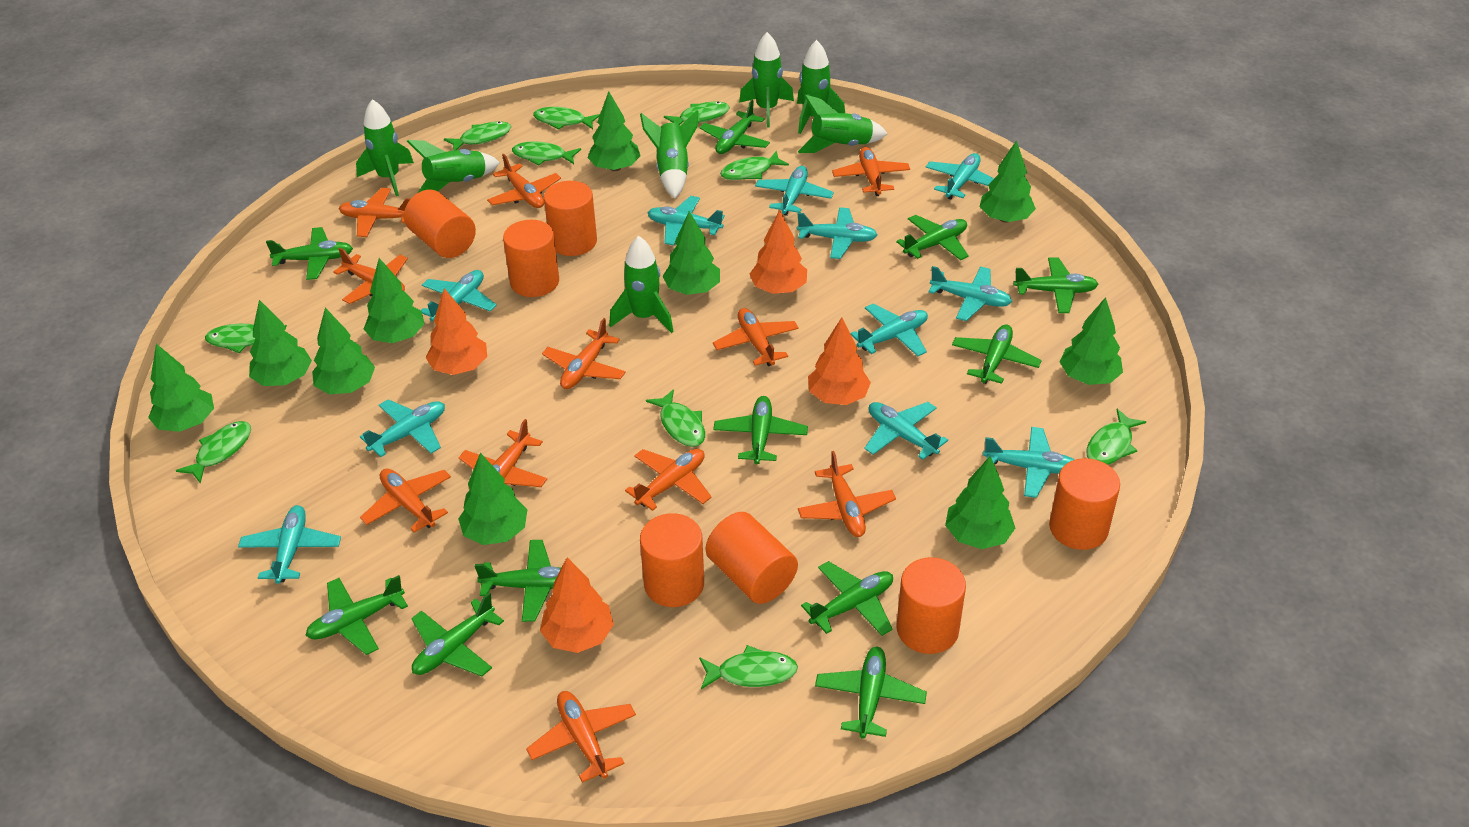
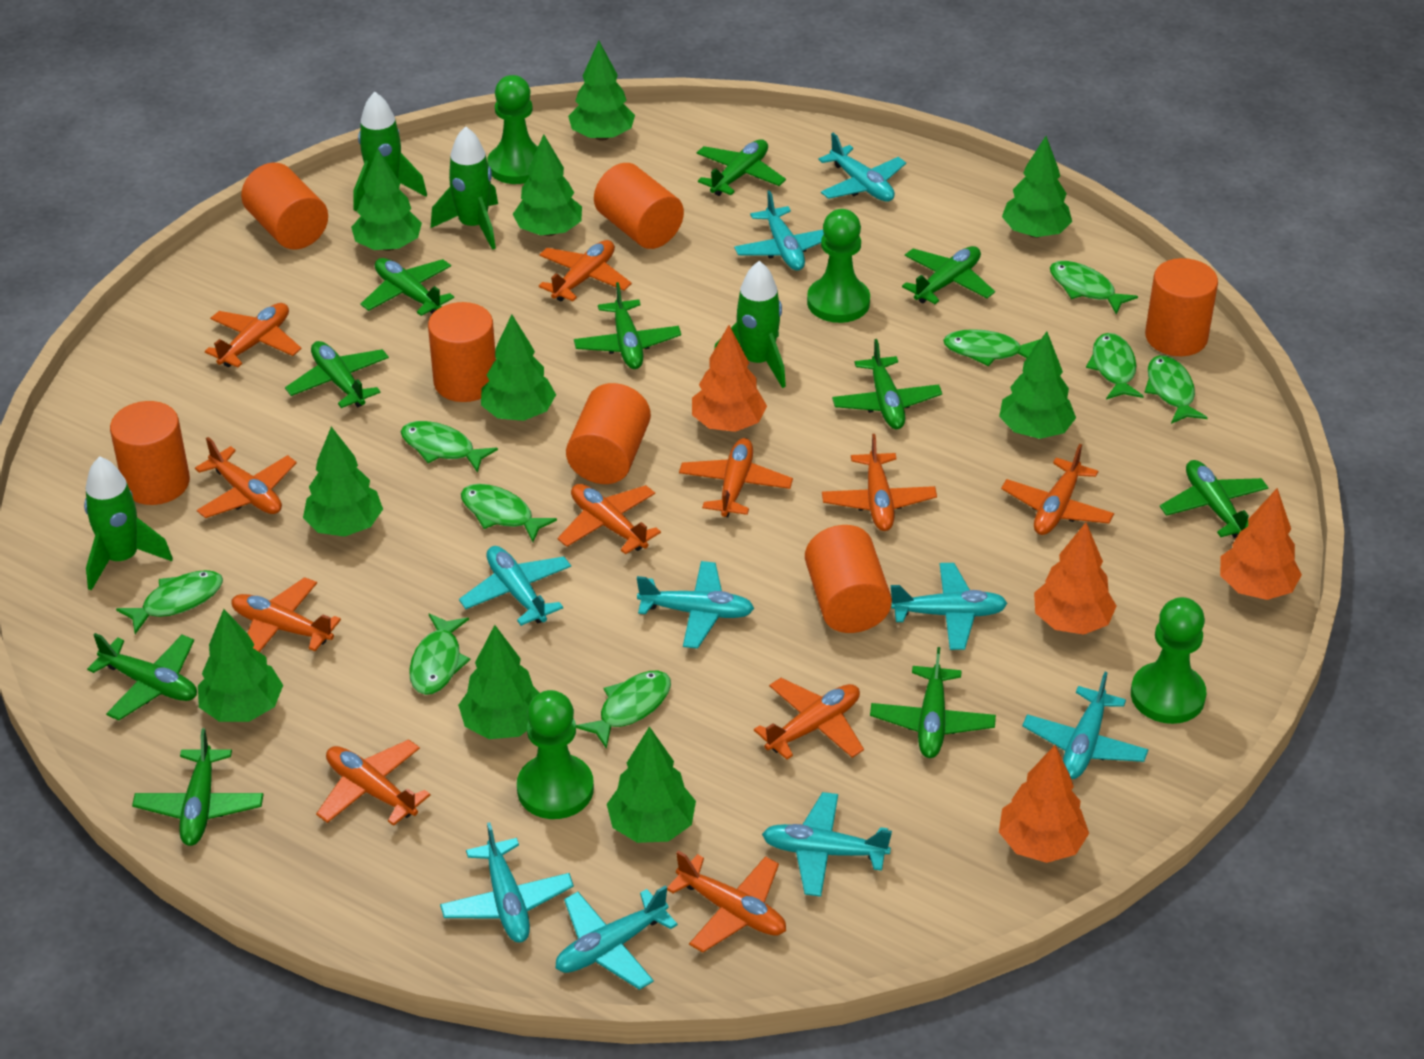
green fish: [176,421,251,483] [205,324,287,353] [444,121,511,151] [512,141,581,165] [533,107,600,130] [646,389,705,447] [664,102,730,125] [699,645,798,689] [720,151,789,180] [1087,409,1146,465] = 10 -> [116,570,223,634] [401,421,498,473] [409,614,470,695] [461,484,557,542] [576,671,671,749] [943,329,1041,366] [1050,261,1138,314] [1086,333,1144,400] [1144,355,1208,424] = 9
green pawn: none = 0 -> [487,75,538,184] [517,690,594,819] [807,209,870,323] [1131,597,1206,724] = 4
green plane: [266,227,353,280] [305,575,408,655] [411,593,504,676] [475,540,561,622] [699,100,770,154] [713,396,808,464] [801,561,893,636] [815,647,927,739] [896,215,969,260] [952,324,1042,384] [1013,258,1098,313] = 11 -> [87,633,197,721] [132,728,264,846] [285,341,389,408] [361,258,454,316] [574,282,681,369] [697,139,786,196] [832,339,942,429] [870,647,996,758] [902,246,995,304] [1160,460,1269,538] = 10
green rocket: [356,99,414,196] [407,140,500,193] [609,236,674,333] [640,110,699,198] [739,32,794,127] [797,40,845,134] [798,95,887,153] = 7 -> [84,456,173,591] [354,92,427,211] [431,126,498,250] [714,261,786,388] = 4
turquoise plane: [238,505,341,584] [360,399,445,457] [421,270,497,322] [648,196,725,245] [755,166,834,216] [797,207,877,259] [850,303,928,356] [864,402,948,460] [926,153,994,200] [929,266,1012,321] [983,427,1075,498] = 11 -> [440,822,574,943] [459,546,571,626] [556,885,678,990] [637,561,754,649] [734,190,824,271] [762,792,892,897] [818,133,906,202] [891,563,1008,650] [1022,672,1149,779] = 9

